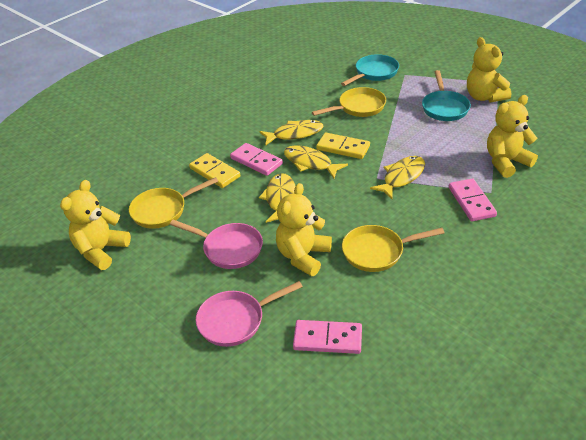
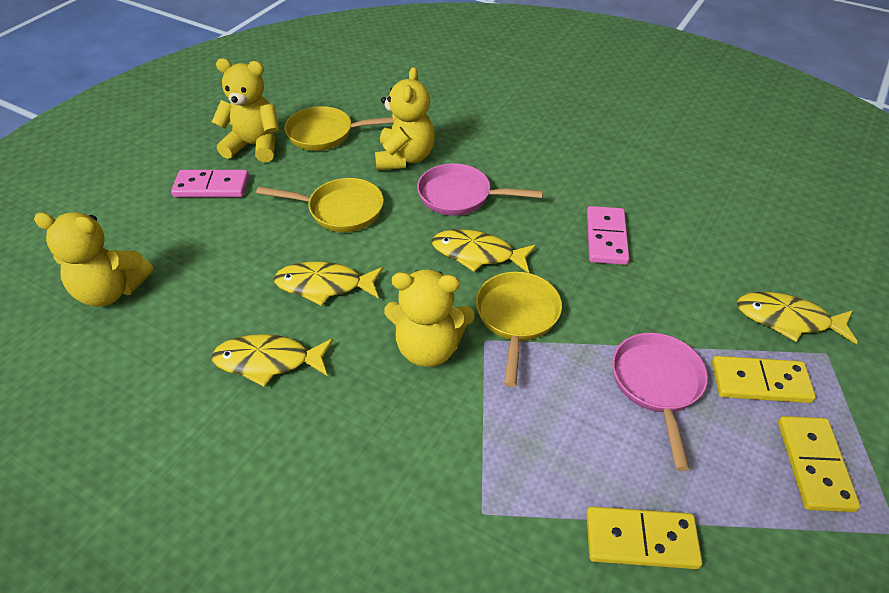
pink domino: [230,143,283,176] [293,320,362,354] [449,178,497,222] = 3 -> [171,170,249,197] [587,206,629,265] = 2
turquoise pan: [341,54,399,86] [422,70,471,121] = 2 -> none = 0
yellow domino: [189,153,240,188] [316,133,370,159] = 2 -> [586,506,702,569] [712,356,816,403] [778,416,860,512] = 3

